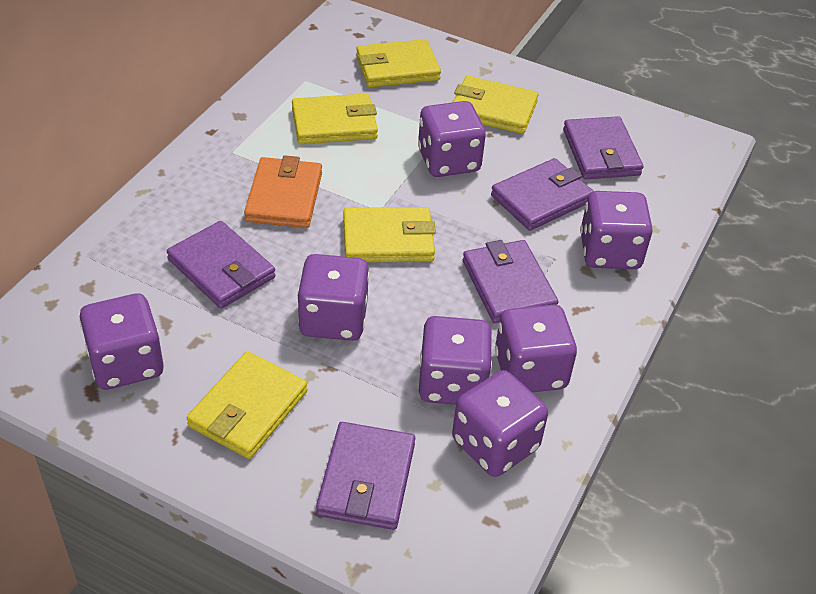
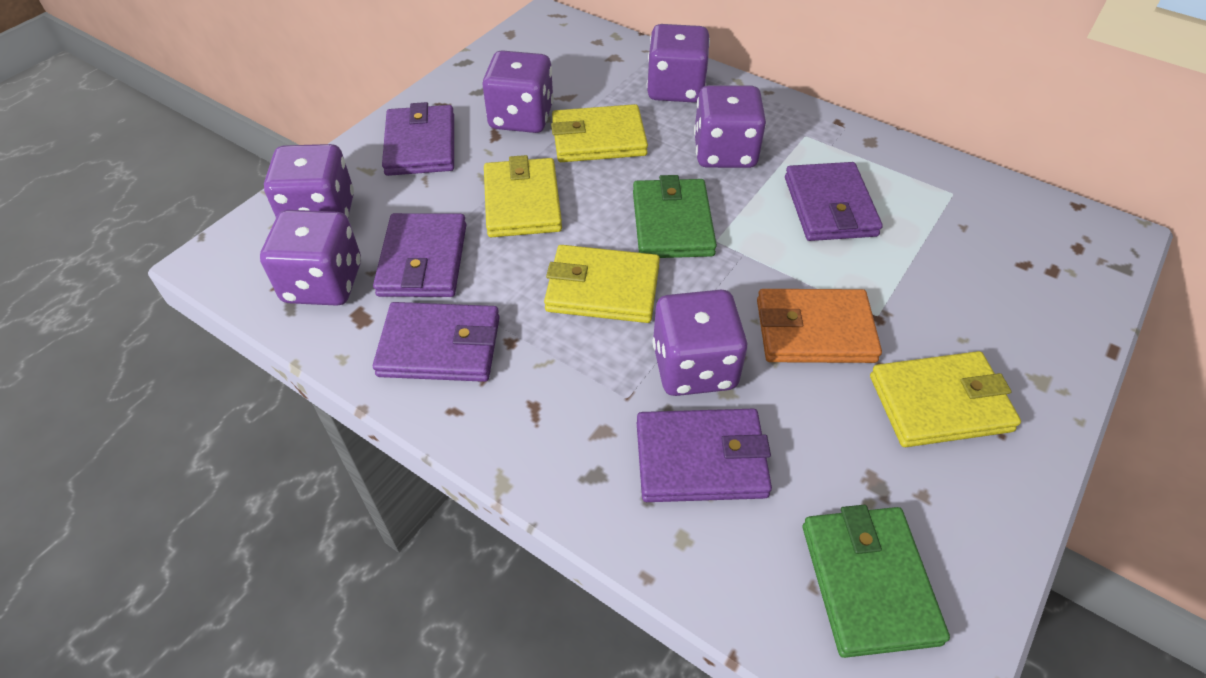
green wallet: none = 0 -> [633,175,717,258] [803,505,950,658] = 2
purple dice: [79,293,164,390] [297,254,369,341] [418,101,486,177] [419,316,492,405] [452,370,548,477] [495,305,577,392] [580,191,653,269] = 7 -> [260,210,361,306] [264,144,354,218] [483,50,554,133] [647,24,710,103] [653,290,747,396] [694,85,766,168] = 6
yellow wallet: [187,352,307,459] [292,94,378,144] [343,207,436,262] [356,39,441,87] [453,76,538,134] = 5 -> [484,155,562,237] [544,245,660,323] [551,104,648,162] [870,351,1021,447] = 4

